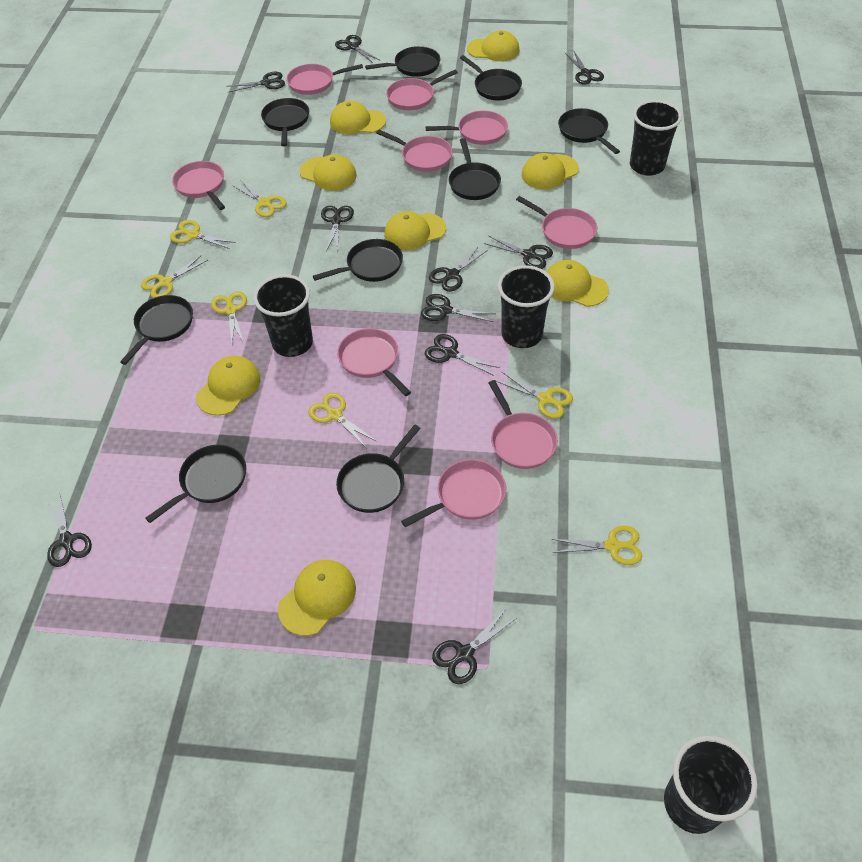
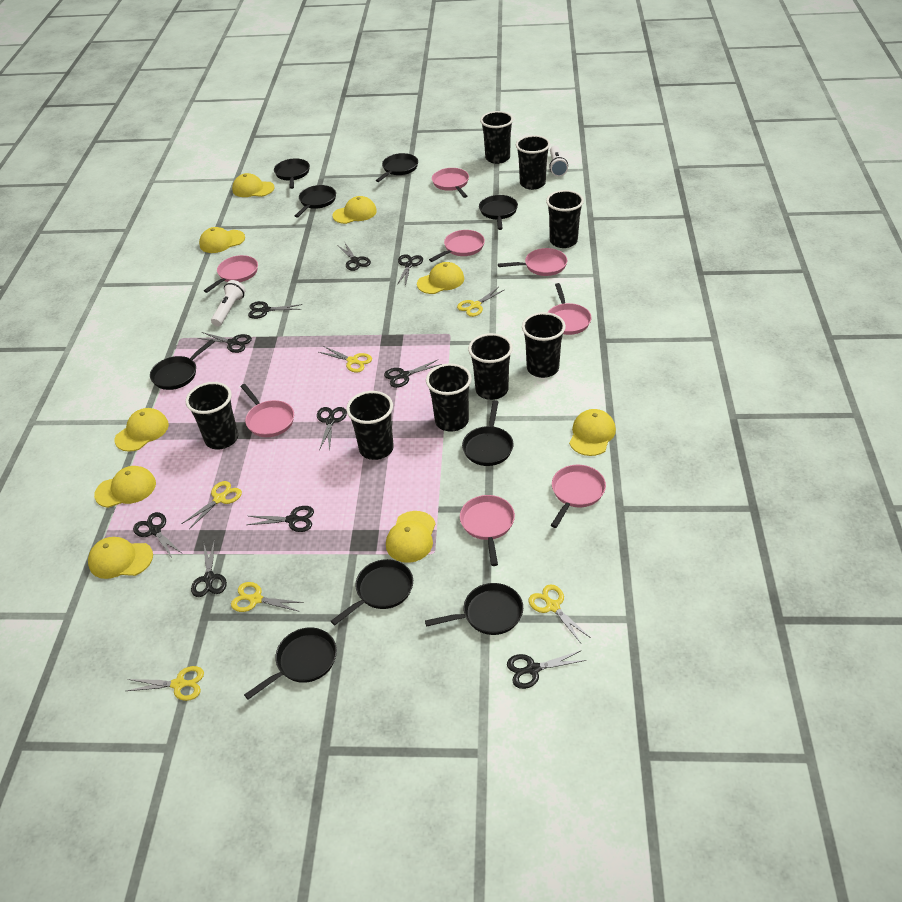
black cup: [254,274,313,357] [498,265,555,348] [630,100,682,176] [664,736,758,834] = 4 -> [185,382,238,450] [346,391,394,460] [426,363,472,431] [468,333,513,400] [480,111,513,164] [516,135,550,190] [522,312,566,378] [546,190,584,248] = 8
pink pan: [172,161,225,210] [286,64,363,95] [337,328,411,396] [376,130,453,172] [386,69,458,110] [401,459,506,527] [426,110,508,145] [489,380,558,469] [516,196,597,249] = 9 -> [204,255,258,293] [240,384,294,437] [429,230,485,262] [432,168,469,198] [460,495,515,566] [498,248,567,276] [548,283,591,335] [551,465,606,528] = 8
white flashlight: none = 0 -> [211,280,246,326] [549,146,568,176] = 2
yellow cap: [196,356,261,416] [278,560,356,636] [300,154,357,191] [330,101,386,134] [384,211,446,250] [467,30,520,61] [522,153,579,189] [546,260,609,307] = 8 -> [88,537,153,579] [94,466,156,508] [114,408,169,452] [199,227,245,253] [232,173,275,197] [333,196,377,224] [386,511,436,563] [417,262,464,294] [569,409,616,456] = 9
yellow scissors: [141,255,208,298] [170,220,236,249] [211,291,247,343] [232,181,287,217] [308,393,376,447] [496,372,573,419] [551,526,642,565] = 7 -> [126,666,204,701] [181,481,242,529] [231,582,304,612] [319,346,372,372] [457,287,504,317] [528,584,591,643] = 6

